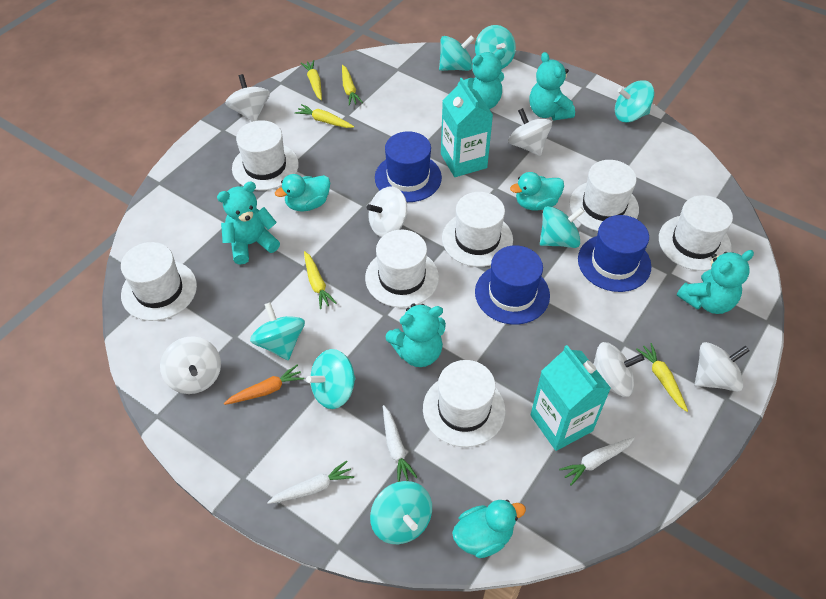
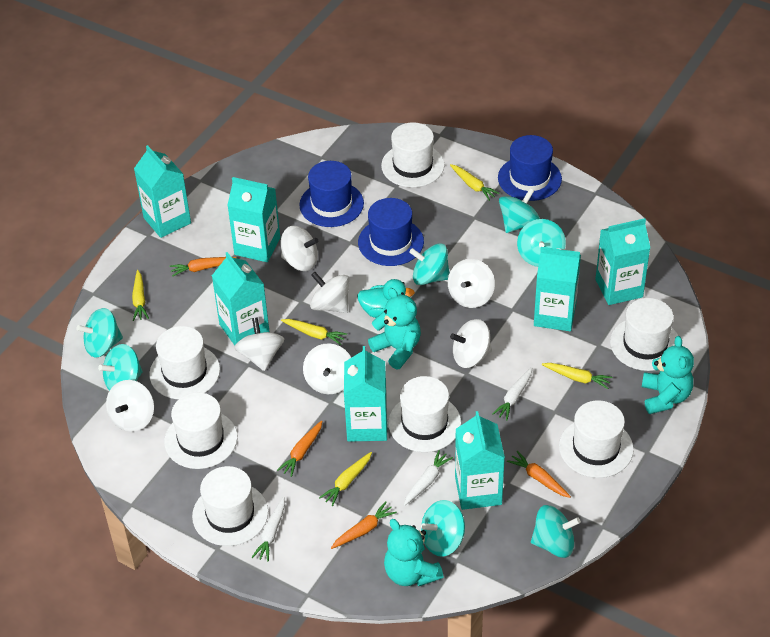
orange carrot: [224,365,304,405] = 1 -> [169,257,236,277] [277,421,322,477] [331,502,397,549] [507,451,571,498] = 4
turquoise carton: [441,78,493,177] [530,345,611,451] = 2 -> [134,145,191,238] [212,252,270,345] [227,177,280,262] [344,346,387,441] [455,411,505,510] [534,247,581,331] [595,218,650,305] = 7
turquoise duck: [275,174,330,212] [452,500,526,558] [510,172,564,211] = 3 -> [357,279,415,318] = 1
turquoise teddy bear: [217,181,280,265] [385,303,446,367] [458,50,505,109] [529,52,575,120] [677,250,754,314] = 5 -> [368,288,421,370] [384,519,443,586] [642,336,694,414] = 3
white spinning top: [160,336,221,394] [225,74,270,122] [367,186,407,237] [508,108,552,156] [594,342,644,397] [695,342,750,391] = 6 -> [106,380,154,432] [234,317,284,371] [281,226,319,271] [303,343,351,394] [310,272,349,313] [448,259,495,308] [450,319,492,368] = 7

